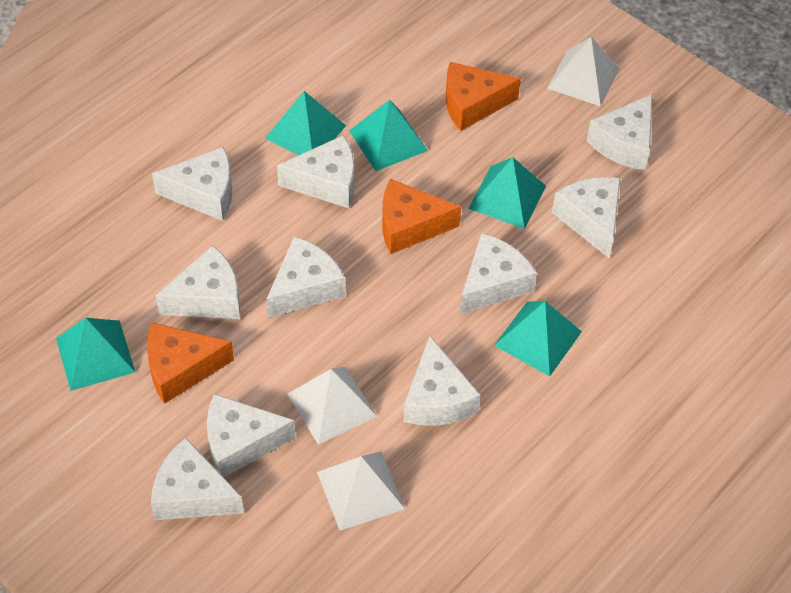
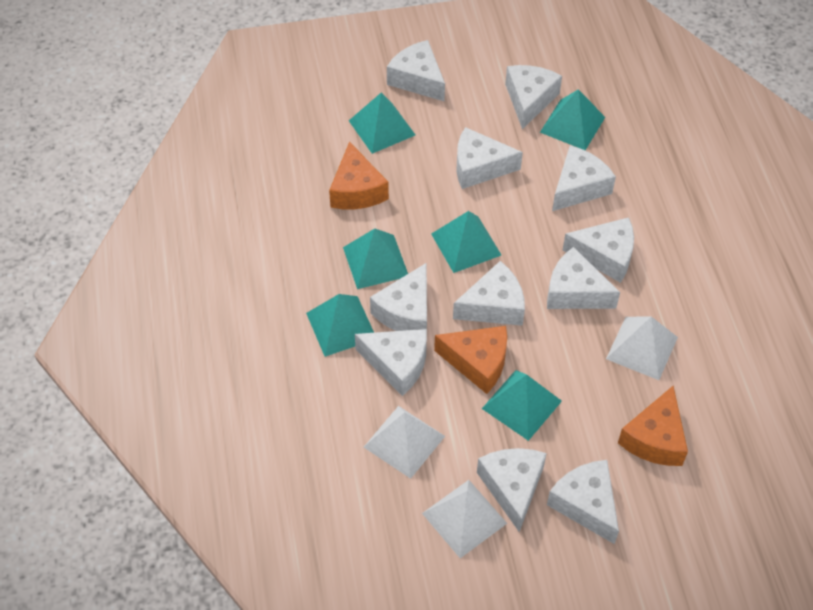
turquoise pyramid: [56,318,135,391] [265,91,346,156] [349,100,428,171] [468,157,546,229] [494,301,582,377] = 5 -> [306,294,374,357] [343,229,408,289] [349,92,415,154] [431,211,501,273] [482,370,562,441] [540,89,605,150] = 6
white cheese: [151,438,244,520] [152,147,232,221] [156,245,240,319] [207,394,296,477] [267,236,345,318] [277,135,354,208] [403,336,480,426] [460,233,537,314] [552,177,621,258] [587,94,652,170] = 10 -> [355,329,427,396] [370,263,427,331] [387,40,445,101] [453,261,525,326] [456,127,523,189] [477,448,547,532] [505,65,562,129] [547,247,620,309] [547,460,619,544] [552,145,616,211] [563,217,634,283] = 11

